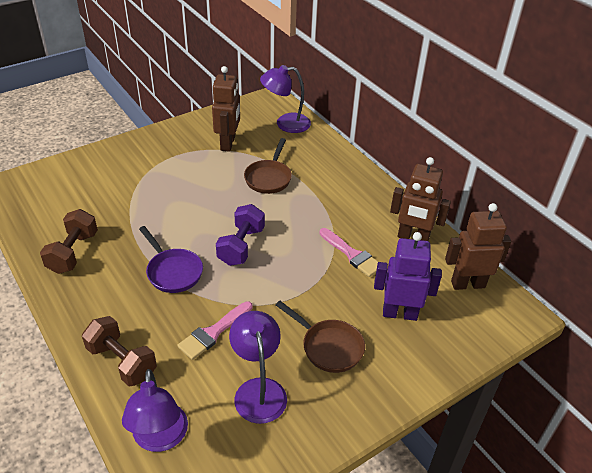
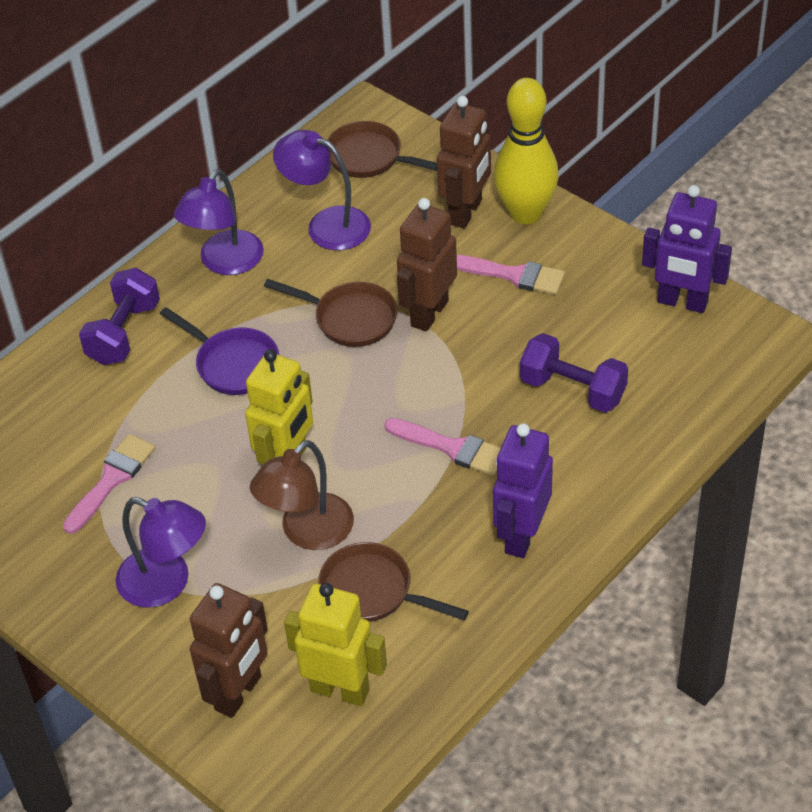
brown dumbbell: [40,209,98,274] [82,316,157,387] = 2 -> none = 0
brown lamp: none = 0 -> [250,440,354,550] = 1
brown pan: [244,138,292,194] [276,301,365,373] = 2 -> [264,279,398,347] [318,542,469,622] [327,121,437,178] = 3
pink brush: [177,301,253,360] [319,228,378,277] = 2 -> [63,434,155,534] [384,418,501,476] [457,255,565,295] = 3
purple dumbbell: [216,204,265,266] = 1 -> [79,268,160,365] [520,333,628,413] = 2
purple robot: [374,232,442,321] = 1 -> [493,423,553,558] [642,185,732,313] = 2
yellow bowling pin: none = 0 -> [494,78,559,224] = 1
yellow robot: none = 0 -> [245,349,313,464] [284,583,387,706] = 2

